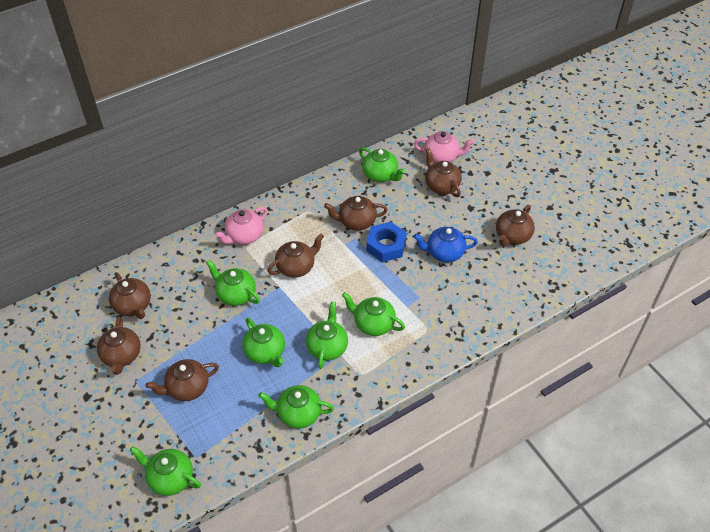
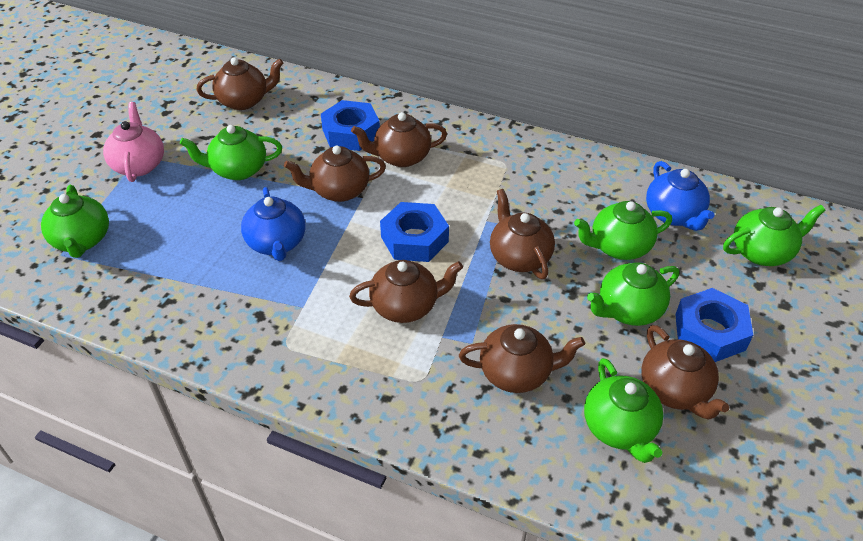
blue nut: [366,222,407,262] = 1 -> [321,100,380,151] [380,202,449,262] [675,288,753,362] = 3
blue teapot: [413,227,478,262] = 1 -> [241,187,306,261] [646,161,715,231] = 2
green teapot: [130,446,201,496] [206,260,260,306] [242,318,285,367] [258,385,334,429] [306,302,348,369] [342,292,405,336] [359,147,406,182] = 7 -> [41,185,109,258] [180,125,282,180] [574,201,672,260] [584,358,664,463] [587,262,679,326] [723,205,826,266] = 6
pink teapot: [215,207,267,245] [414,131,474,163] = 2 -> [103,102,164,182] = 1

